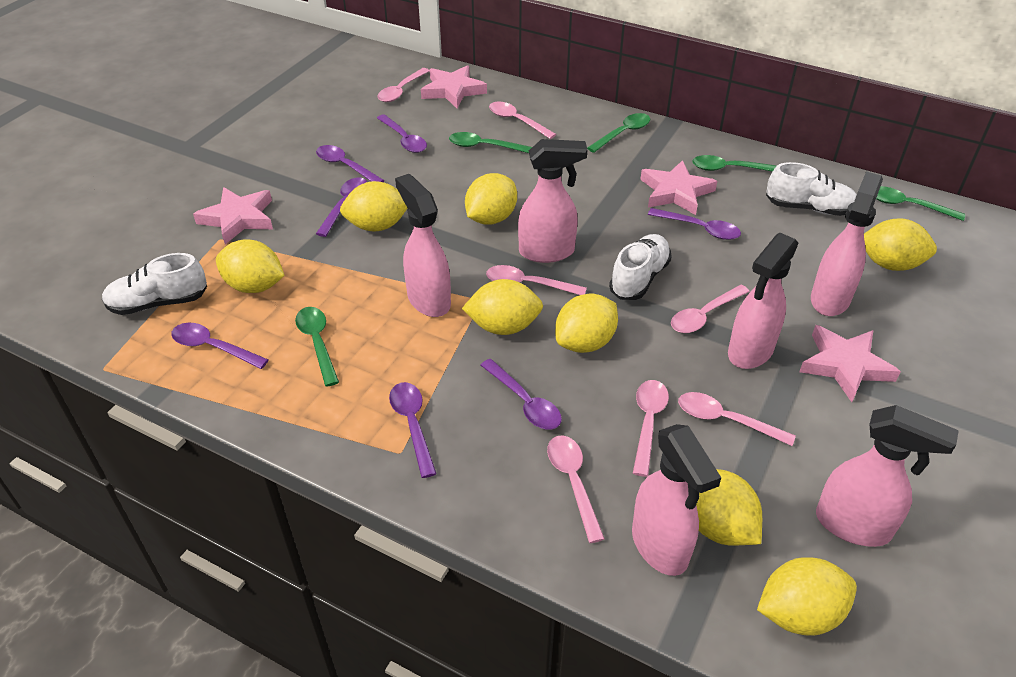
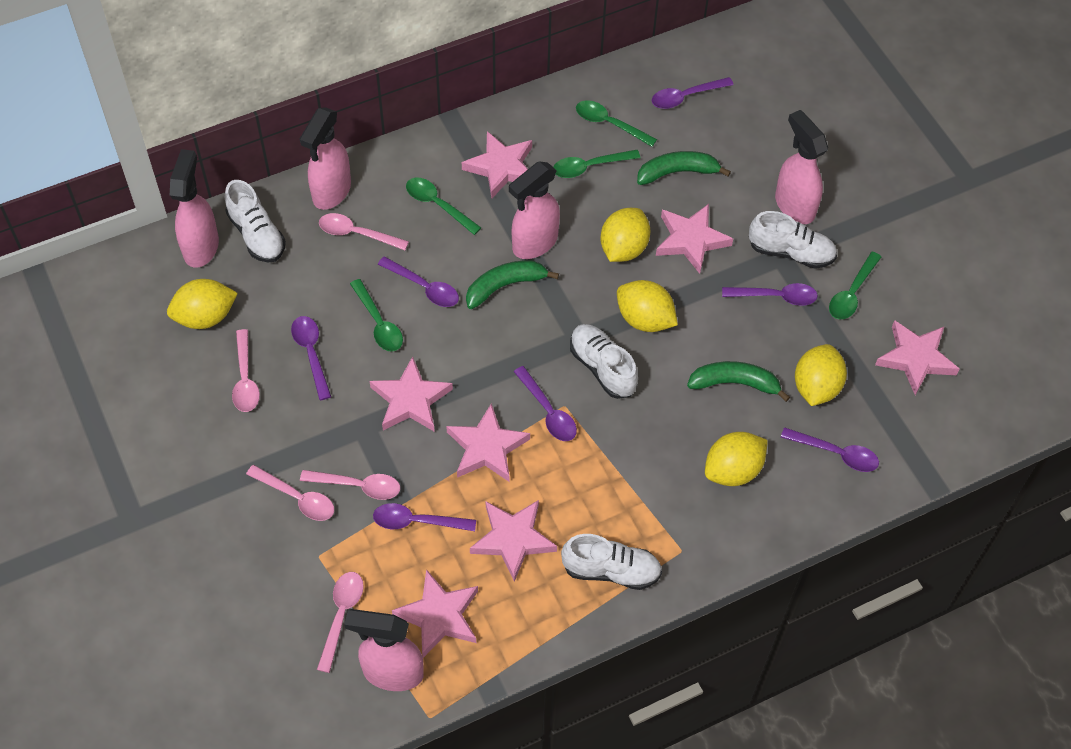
green banana: none = 0 -> [466,260,559,309] [637,151,731,185] [687,361,790,402] = 3
pink spoon: [378,68,430,102] [486,265,587,295] [489,102,556,139] [547,436,605,543] [633,380,669,477] [671,285,750,333] [678,392,796,446] = 7 -> [232,329,260,412] [246,465,334,521] [300,470,400,500] [317,572,364,673] [319,213,409,250] = 5
pink spray bottle: [395,174,451,317] [518,139,588,263] [632,424,721,576] [728,233,798,369] [811,172,883,316] [816,405,959,547] = 6 -> [170,149,219,268] [300,107,351,210] [344,609,424,691] [509,161,560,259] [775,110,828,224] = 5
pink star: [193,187,273,245] [421,65,487,109] [640,160,717,215] [799,325,901,402] = 4 -> [370,356,453,432] [392,569,478,658] [446,403,530,482] [462,131,532,198] [470,500,557,582] [656,204,733,274] [875,320,959,395] = 7
white shoe: [102,253,207,315] [609,234,672,300] [766,162,857,216] = 3 -> [225,180,286,263] [561,534,662,590] [570,324,638,399] [749,211,837,269] = 4
yellow lemon: [216,239,285,293] [340,181,408,231] [462,279,543,335] [465,173,517,225] [555,294,618,353] [696,469,762,546] [757,557,857,636] [864,218,937,271] = 8 -> [167,279,238,329] [601,208,650,262] [617,280,678,332] [705,432,768,486] [795,344,847,406] = 5

